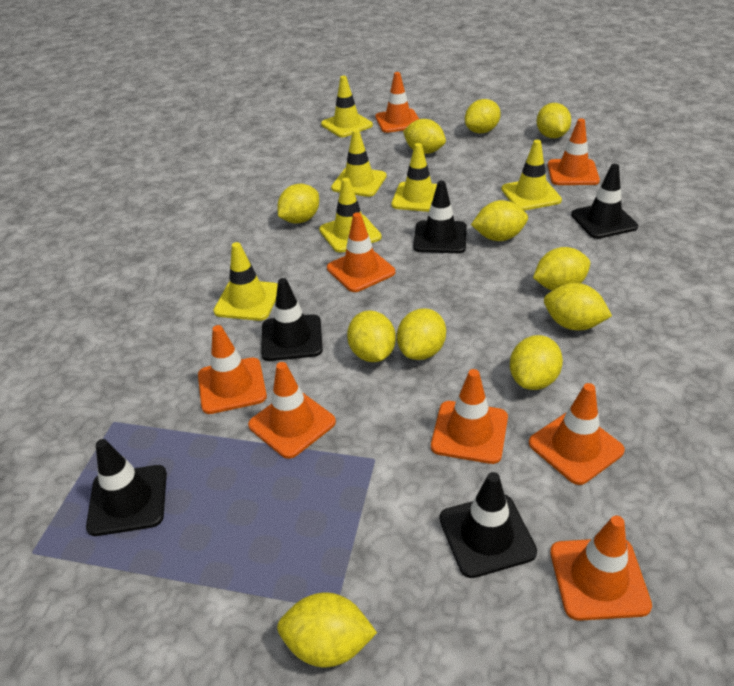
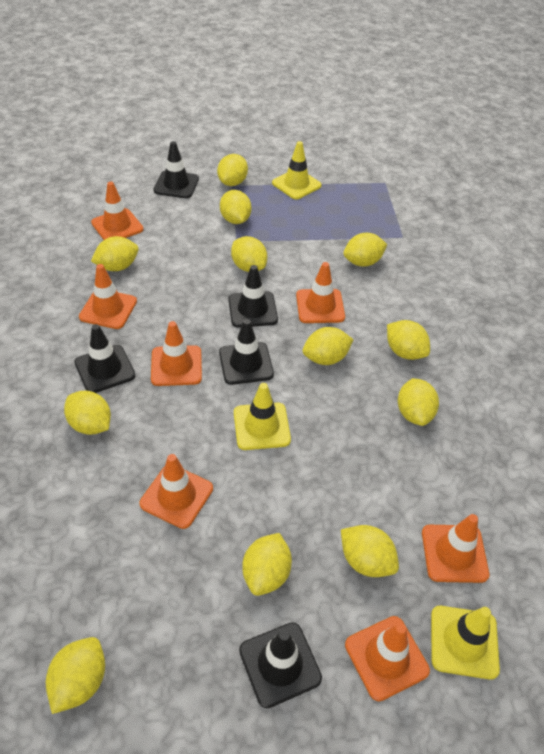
orange traffic cone: [198,325,267,414] [248,362,336,459] [327,212,395,292] [375,72,419,133] [431,369,508,464] [529,383,625,485] [548,119,600,185] [550,516,652,621] = 8 -> [79,264,137,329] [91,181,143,240] [140,454,213,529] [151,321,202,386] [296,262,345,323] [345,616,430,702] [422,514,489,583] = 7
yellow lemon: [277,184,319,223] [277,592,377,667] [347,310,396,362] [397,308,446,360] [403,119,446,154] [465,99,501,133] [471,200,528,241] [510,335,563,390] [533,247,590,291] [537,103,571,138] [544,283,612,330] = 11 -> [46,637,105,714] [64,391,111,435] [91,236,139,271] [217,154,248,186] [220,190,251,224] [231,236,267,272] [242,533,292,596] [303,327,354,365] [341,525,399,577] [343,233,387,266] [387,320,430,360] [398,378,439,426] = 12
yellow traffic cone: [213,242,278,321] [319,178,382,253] [321,76,373,137] [331,129,387,197] [392,143,437,212] [501,140,562,211] = 6 -> [234,383,291,450] [272,141,322,200] [431,606,500,680] = 3

